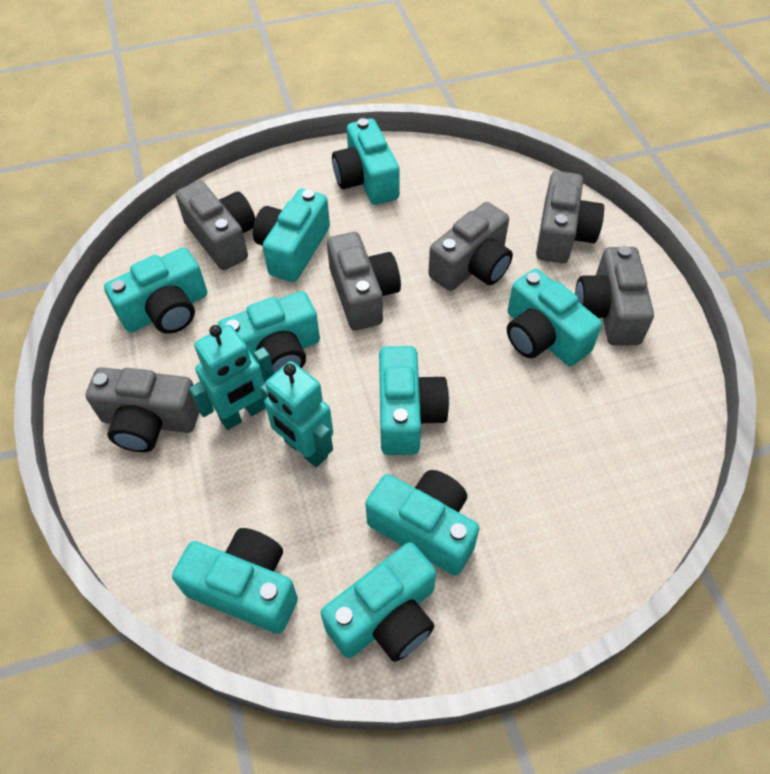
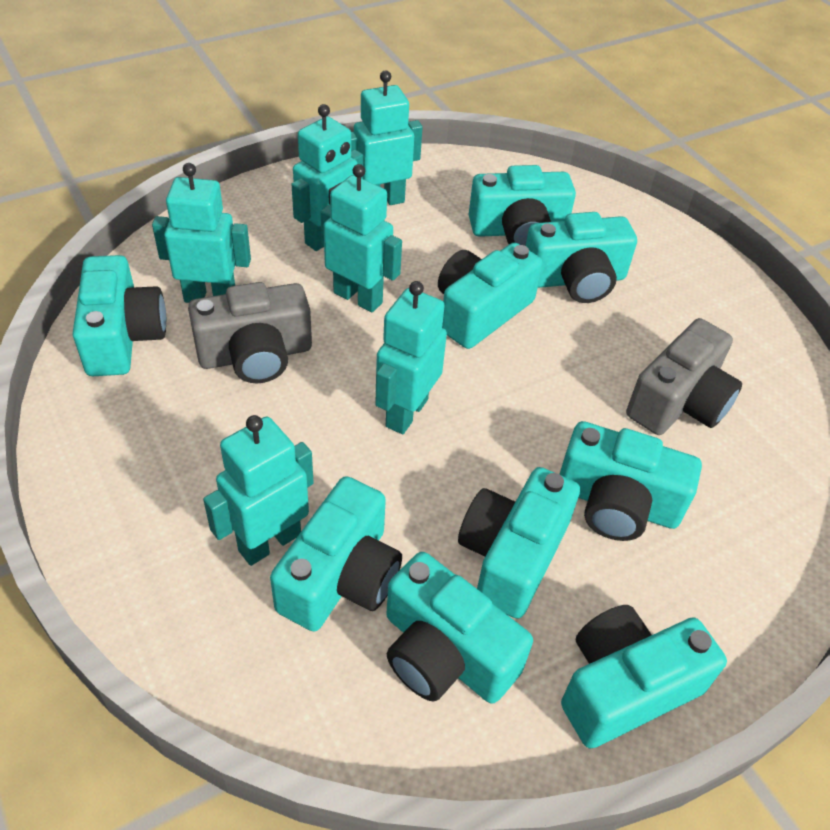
grey camera: [86,367,199,452] [175,181,255,270] [327,232,401,330] [428,202,513,291] [536,171,604,263] [575,246,654,346] = 6 -> [188,282,312,383] [626,318,742,435] = 2
turquoise robot: [189,325,274,430] [260,361,333,467] = 2 -> [152,163,251,303] [203,415,314,566] [292,104,363,251] [321,164,402,312] [351,70,423,205] [375,281,447,434] = 6

